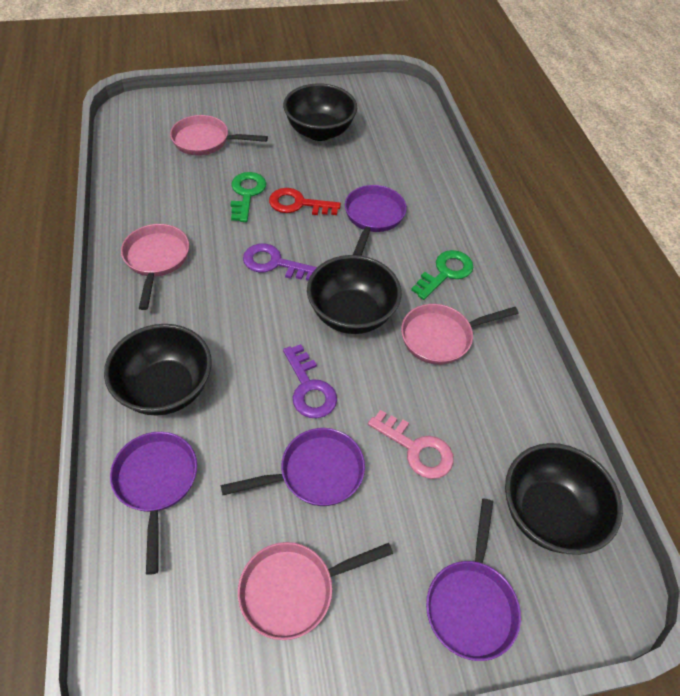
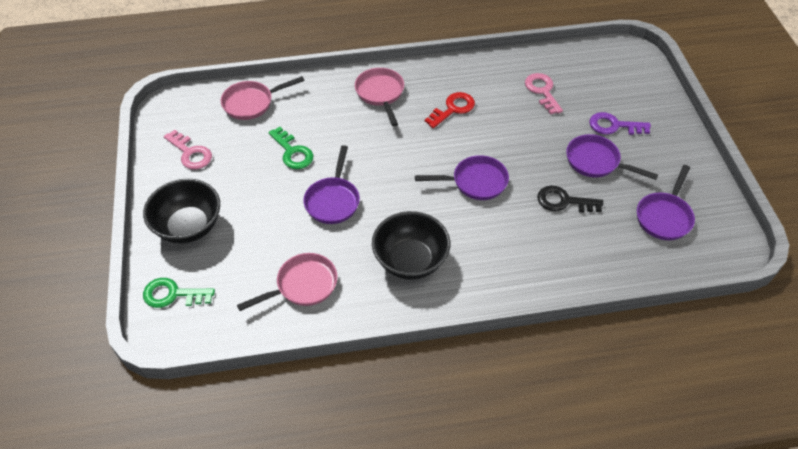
black bowl: [104,324,212,415] [283,83,357,141] [307,255,402,334] [505,443,623,555] = 4 -> [143,179,220,243] [372,211,450,280] = 2
black key: none = 0 -> [537,185,603,213] = 1
pink key: [368,410,454,479] = 1 -> [164,130,212,169] [525,73,563,115] = 2
pink pan: [121,224,189,310] [170,115,268,156] [238,542,393,640] [401,304,519,365] = 4 -> [221,76,305,120] [237,253,338,311] [355,68,404,126] = 3
purple key: [243,243,317,281] [283,344,337,418] = 2 -> [589,112,651,135] = 1

